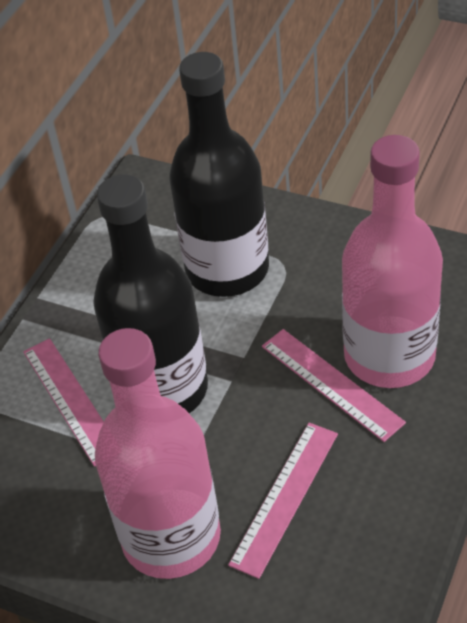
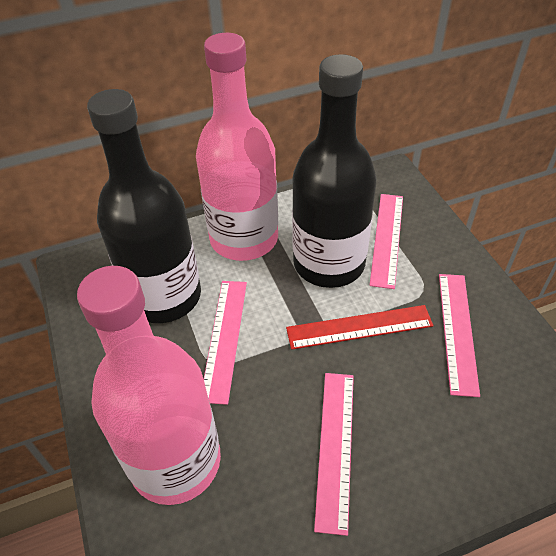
pink ruler: [23,338,104,467] [228,423,338,579] [262,329,406,442] = 3 -> [204,281,247,405] [314,373,354,536] [369,194,403,289] [439,274,480,397] = 4
red ruler: none = 0 -> [286,305,433,350] = 1

